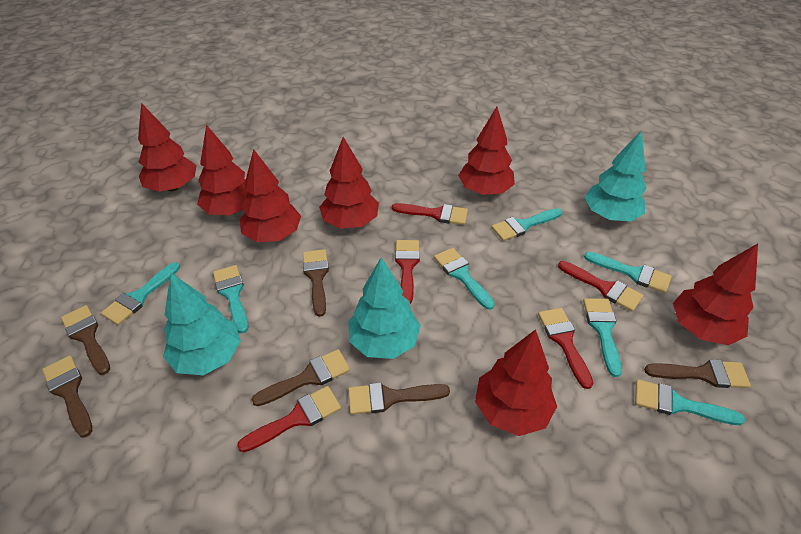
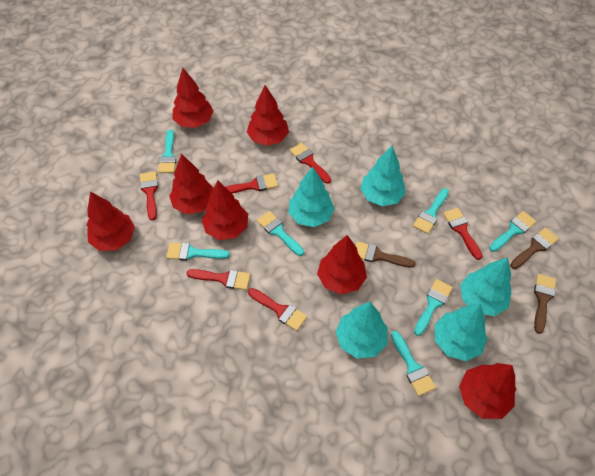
brown brush: [42,355,92,438] [61,305,110,375] [251,349,350,406] [303,249,329,317] [348,382,450,415] [644,359,751,388] = 6 -> [355,241,416,268] [510,227,559,269] [534,274,556,334] = 3
red brush: [237,386,341,452] [392,203,468,225] [395,240,420,304] [538,308,593,389] [558,261,643,312] = 5 -> [140,171,158,220] [187,269,251,290] [225,173,278,193] [248,288,307,331] [290,143,331,184] [443,208,482,260] = 6
turquoise tree: [163,273,241,375] [348,257,421,359] [585,130,646,221] = 3 -> [289,166,335,227] [336,302,388,359] [360,146,406,206] [435,303,487,361] [460,257,511,316] = 5

